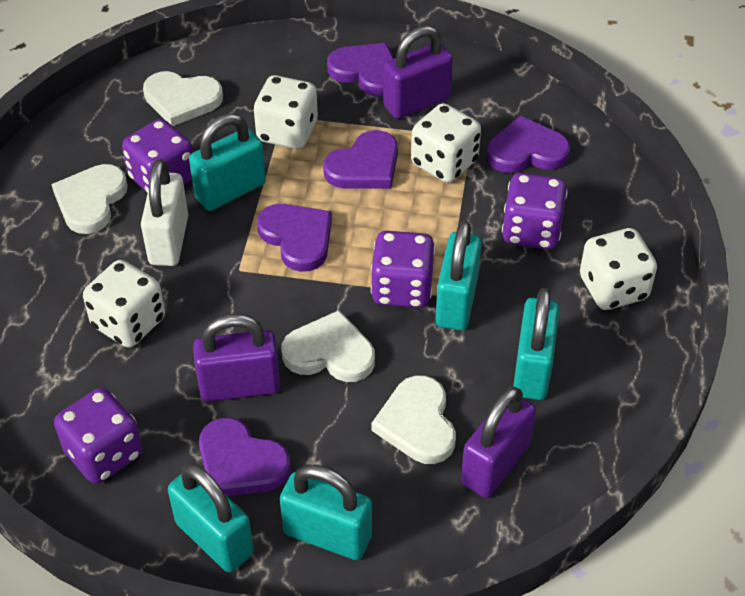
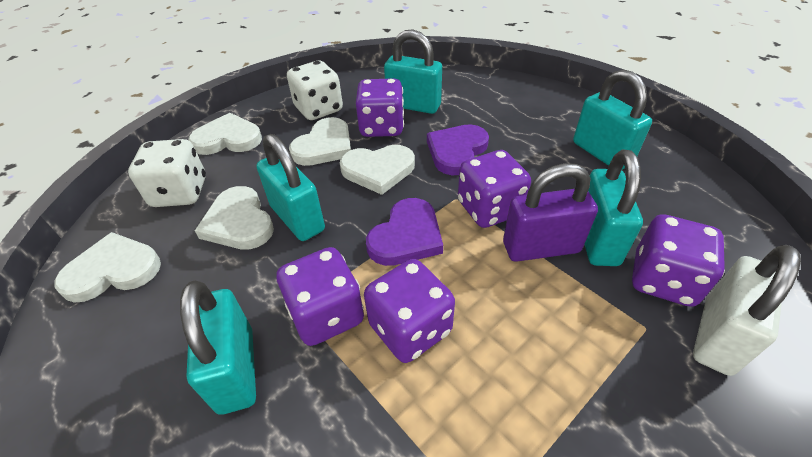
purple dice: [54,388,142,484] [122,119,193,193] [371,231,435,308] [502,173,568,249] = 4 -> [277,247,364,346] [356,78,404,137] [364,259,455,363] [458,150,531,228] [632,214,725,307] = 5
purple heart: [199,417,291,496] [257,204,332,272] [323,130,398,189] [327,43,394,97] [487,115,570,173] = 5 -> [366,198,443,266] [427,124,489,175] = 2
purple padlock: [193,314,280,402] [383,26,453,119] [461,387,536,498] = 3 -> [503,163,598,262] = 1
white dice: [83,260,165,348] [253,75,318,149] [411,103,481,183] [580,228,657,310] = 4 -> [128,139,206,207] [287,61,343,120] = 2
white heart: [52,164,128,234] [143,71,223,126] [281,310,375,382] [371,375,456,464] = 4 -> [54,232,161,303] [189,113,262,155] [195,186,274,250] [289,117,351,166] [340,145,415,195] = 5

